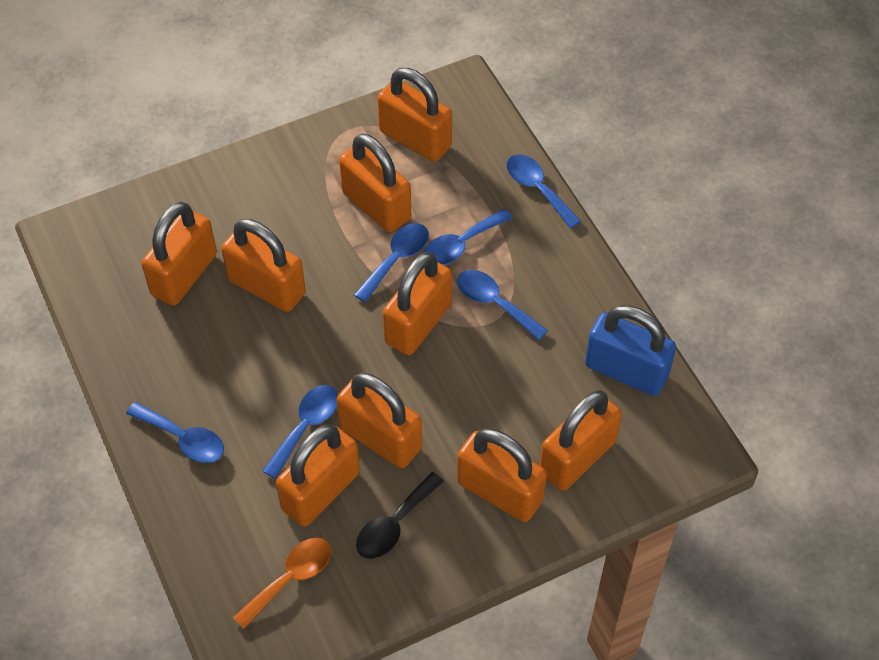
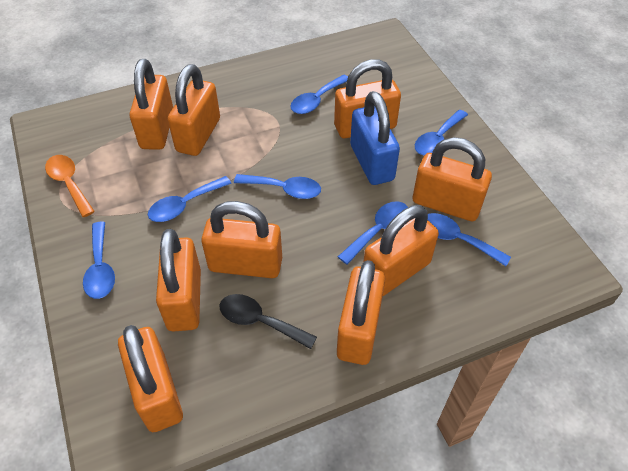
blue spoon: [126,402,224,463] [263,385,338,479] [354,223,429,302] [424,209,513,265] [457,270,548,341] [506,155,581,229] = 6 -> [83,222,115,299] [148,176,232,222] [234,174,321,199] [290,74,348,114] [338,201,408,265] [415,110,468,156] [428,213,511,266] = 7

